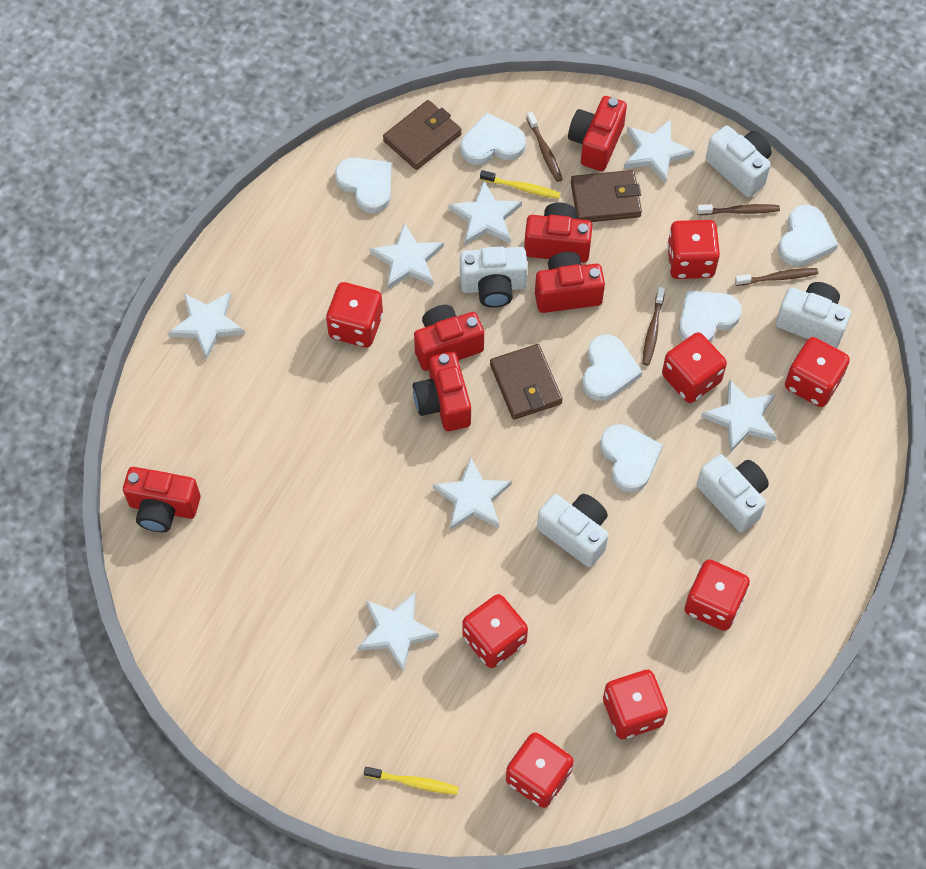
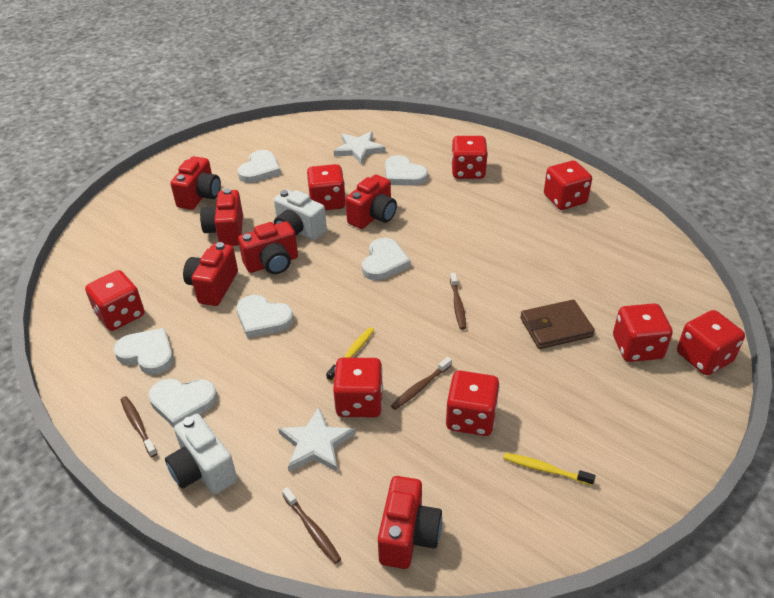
brown wallet: [383,100,462,170] [490,344,563,420] [571,170,642,222] = 3 -> [520,300,595,349] = 1
white camera: [460,246,528,308] [537,494,609,567] [697,454,769,532] [706,125,772,198] [776,282,851,348] = 5 -> [165,414,237,495] [274,189,327,240] = 2
white star: [168,292,245,359] [358,592,439,671] [370,223,444,289] [433,457,512,530] [449,181,522,245] [624,119,695,184] [701,379,777,453] = 7 -> [278,407,355,472] [334,131,386,165] = 2

